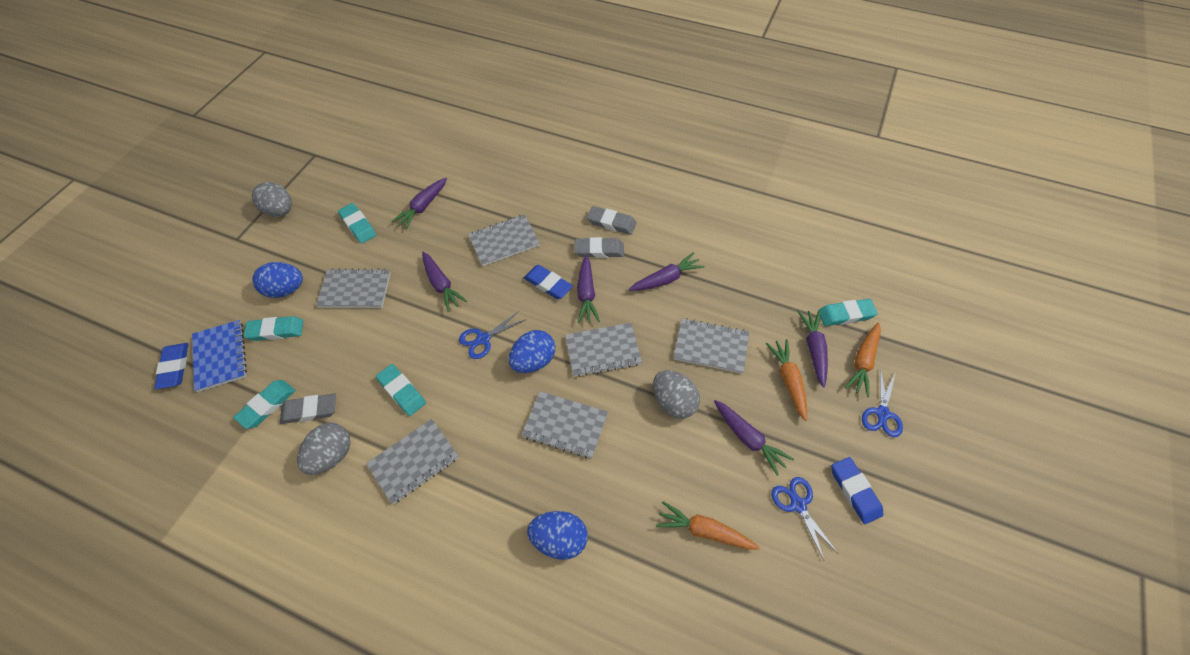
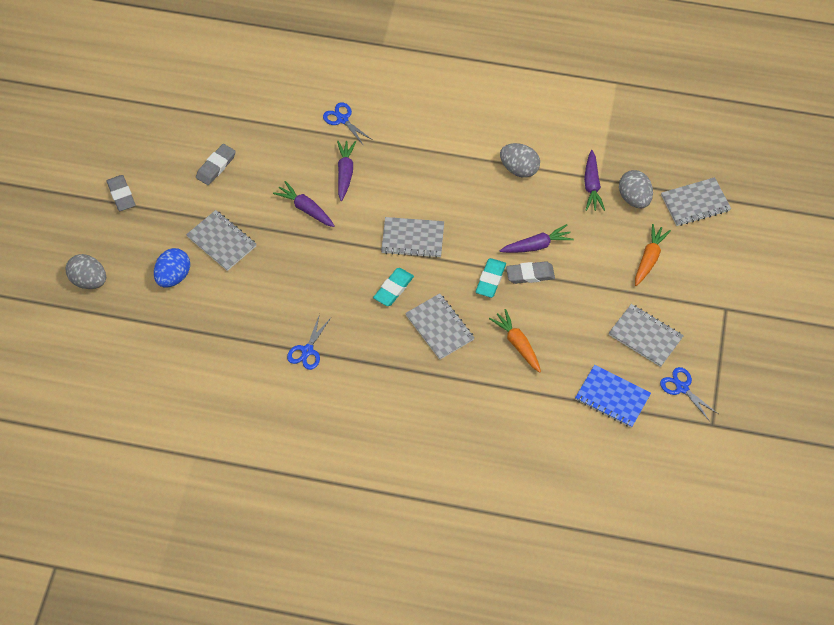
blue egg: [252,262,303,298] [509,330,555,373] [527,511,588,560] = 3 -> [154,248,190,288] = 1
blue eraser: [154,343,189,389] [524,265,573,299] [832,457,883,524] = 3 -> none = 0
grey notebook: [316,268,391,308] [366,419,459,504] [468,214,540,266] [521,391,608,458] [565,323,642,377] [674,318,749,374] = 6 -> [186,210,257,271] [381,217,444,258] [405,293,475,360] [609,304,684,367] [661,177,731,226] = 5
orange carrot: [656,501,760,550] [765,339,807,421] [845,323,881,397] = 3 -> [489,309,541,373] [635,224,671,286] = 2
purple carrot: [391,178,447,230] [422,252,467,312] [577,255,600,323] [629,252,705,291] [714,400,794,476] [798,311,828,387] = 6 -> [273,181,335,227] [337,141,356,201] [500,224,574,253] [584,150,605,211] = 4
turquoise eraser: [233,380,295,429] [244,316,303,341] [338,203,376,244] [376,364,426,416] [818,299,878,326] = 5 -> [373,268,414,306] [475,258,506,298] = 2

